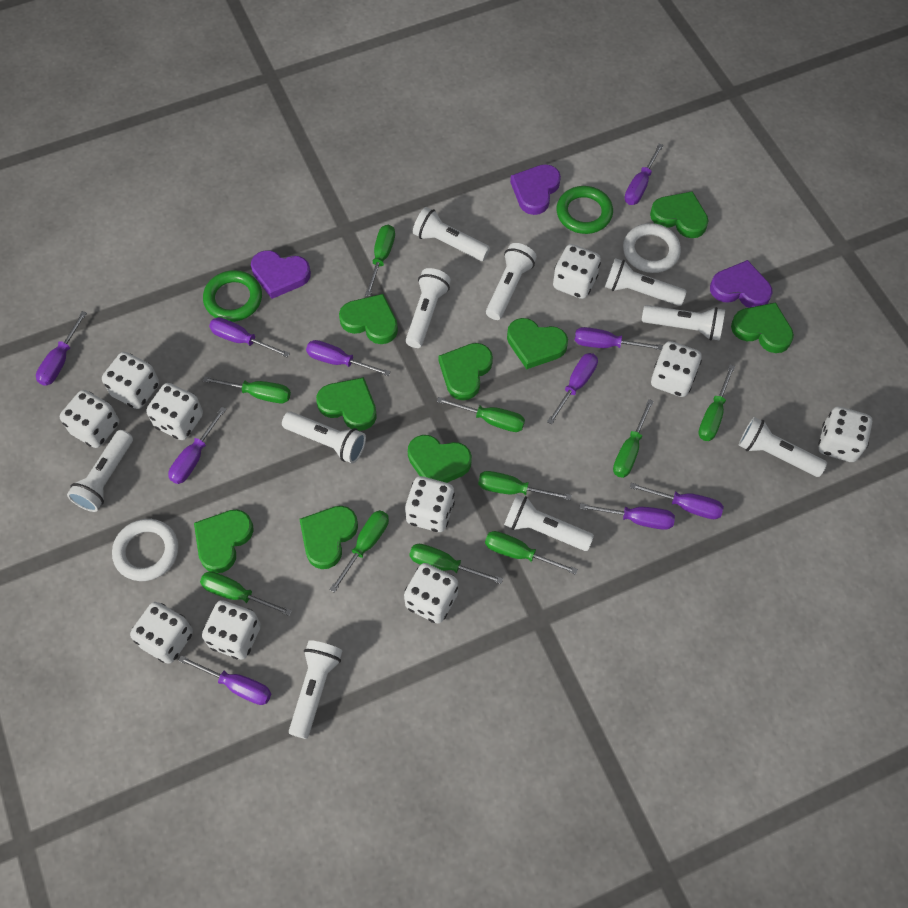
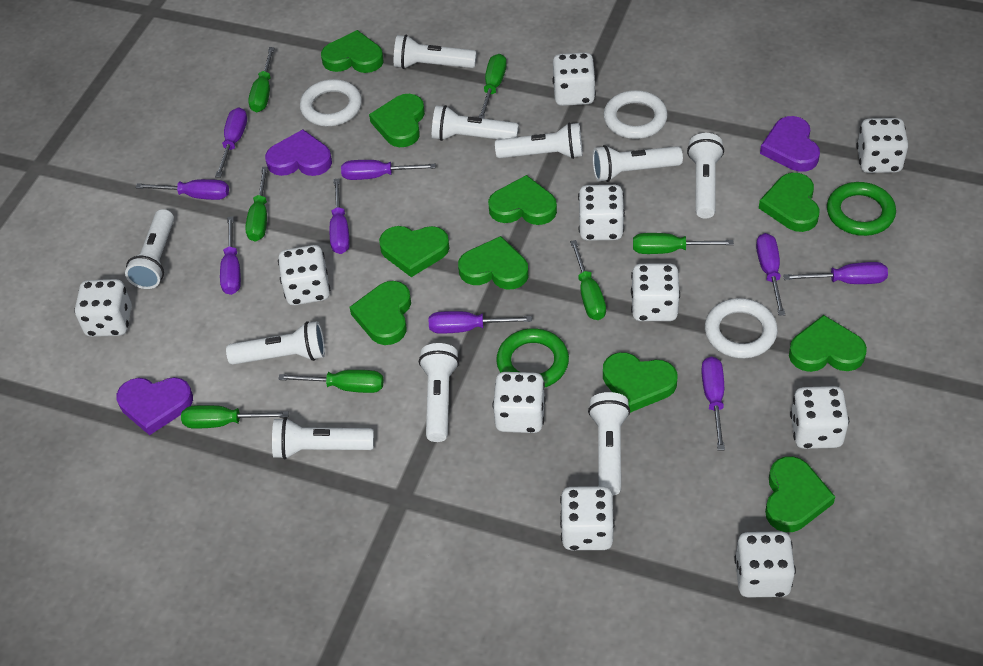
green heart: [194,509,254,573] [299,506,358,569] [316,377,377,431] [339,294,398,344] [408,435,472,483] [438,343,493,400] [507,318,568,369] [650,191,709,238] [731,302,794,353] = 9 -> [321,30,384,73] [349,281,411,345] [369,94,425,147] [379,226,449,277] [458,236,528,290] [488,175,557,225] [603,352,678,413] [759,173,820,232] [765,456,835,532] [789,315,867,372] = 10
green screwdriver: [200,571,292,616] [203,376,291,403] [330,510,389,593] [365,225,395,296] [409,544,503,584] [437,397,525,432] [478,471,571,500] [485,531,578,575] [613,399,654,478] [698,364,735,441] = 10 -> [181,405,289,429] [245,167,268,242] [248,47,275,112] [278,370,384,393] [478,54,507,119] [570,240,606,320] [633,233,734,254] = 7
purple screwdriver: [36,311,87,386] [168,407,227,484] [178,655,271,705] [209,317,290,357] [306,340,391,376] [547,353,598,425] [575,327,663,350] [579,503,675,530] [625,144,663,205] [630,483,724,519] = 10 -> [136,179,229,200] [215,108,247,178] [220,216,241,295] [330,179,350,254] [341,160,436,180] [429,311,532,334] [701,357,725,451] [756,233,785,316] [783,262,888,284] = 9
white ring: [112,519,178,581] [623,223,681,273] = 2 -> [300,79,362,126] [604,90,668,139] [705,298,778,358] = 3

